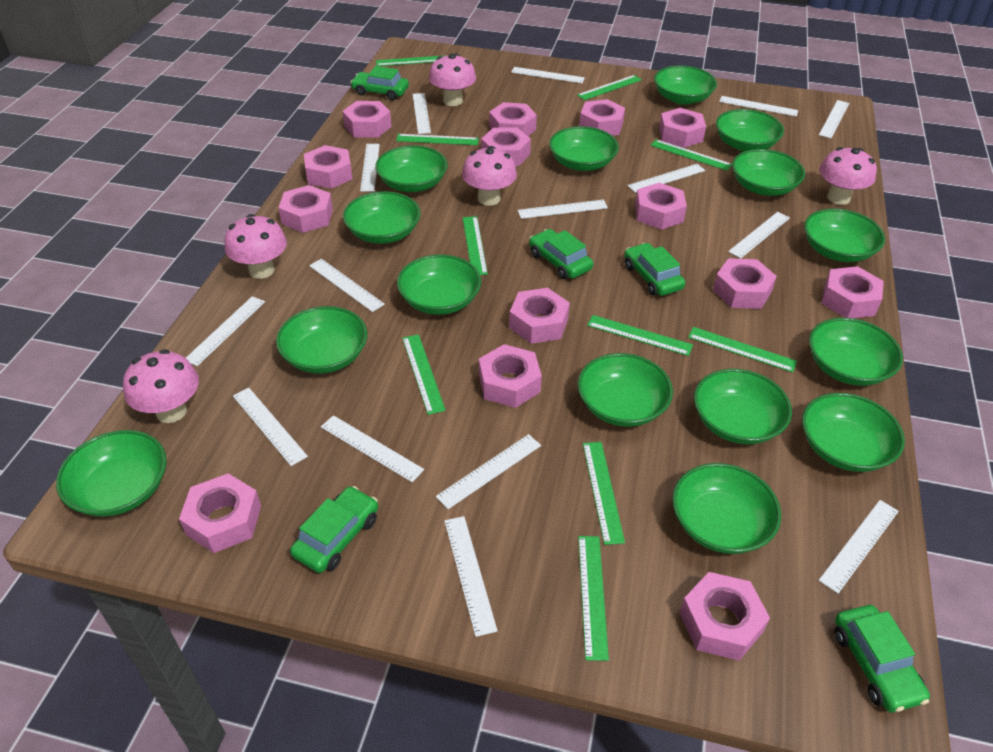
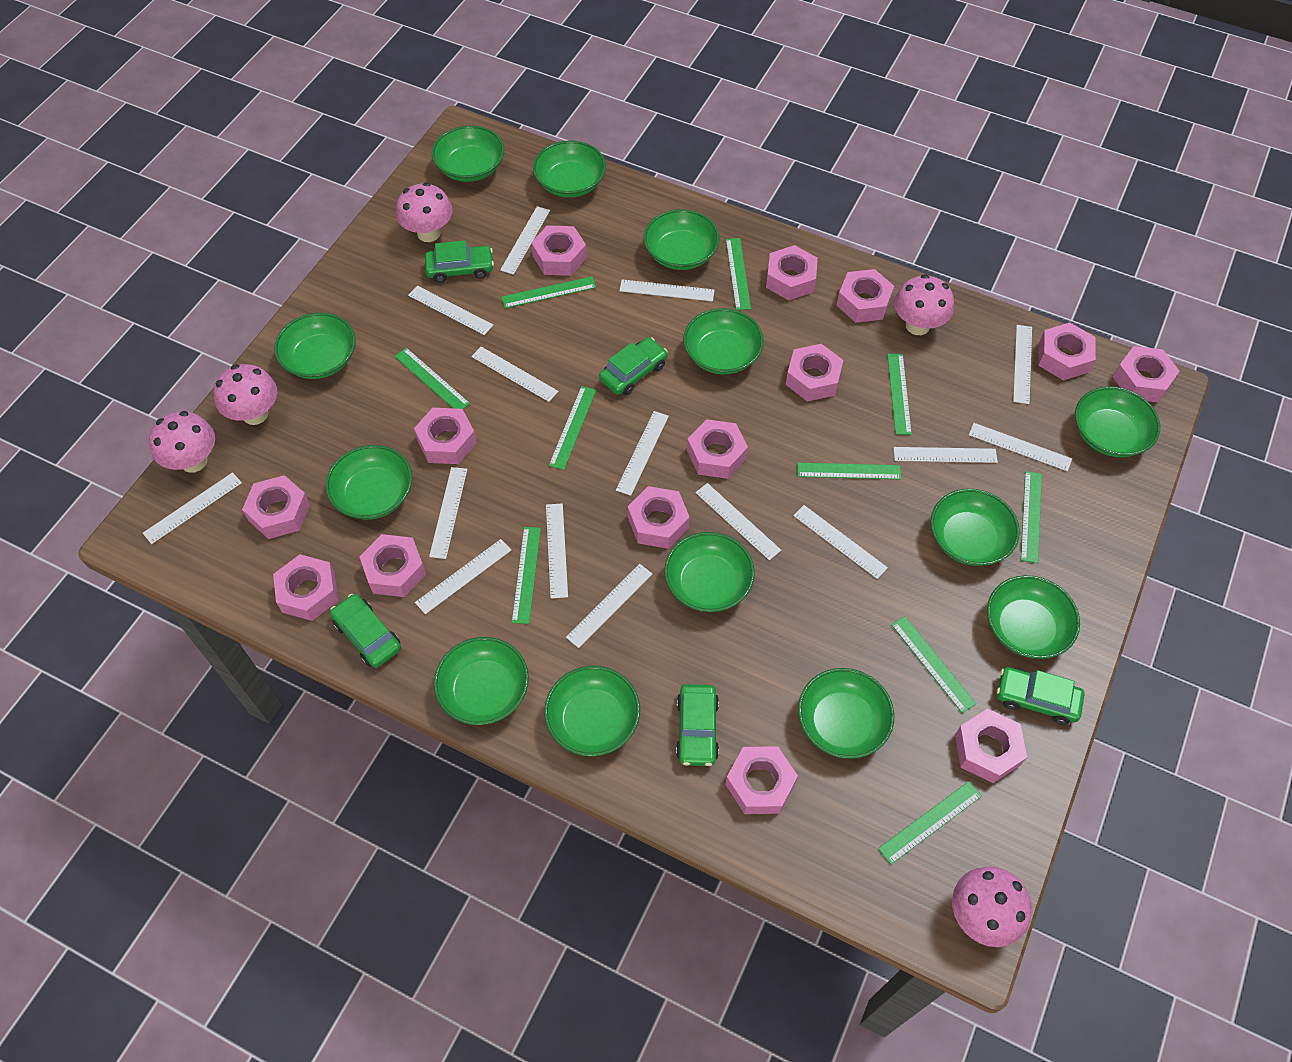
green bowl: [56,430,167,517] [276,306,367,374] [343,191,421,244] [375,145,448,192] [397,255,481,315] [549,126,619,171] [578,353,673,427] [654,66,717,105] [672,463,781,554] [694,369,792,444] [716,109,784,151] [732,149,805,196] [802,393,905,472] [804,209,885,262] [809,318,903,386] = 15 -> [274,313,356,379] [325,445,413,519] [432,126,504,182] [434,637,529,725] [533,141,606,198] [544,666,640,756] [644,209,720,270] [664,532,755,612] [683,308,764,374] [798,668,894,759] [931,489,1020,566] [987,575,1080,659] [1075,386,1160,457] = 13

